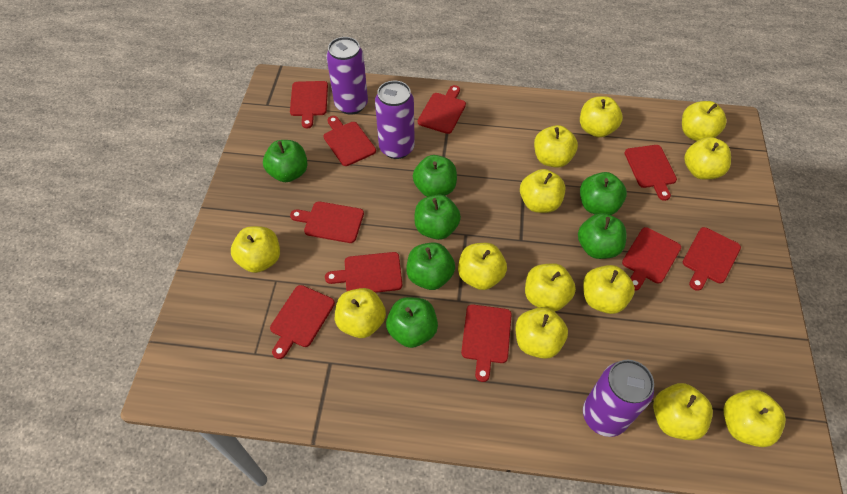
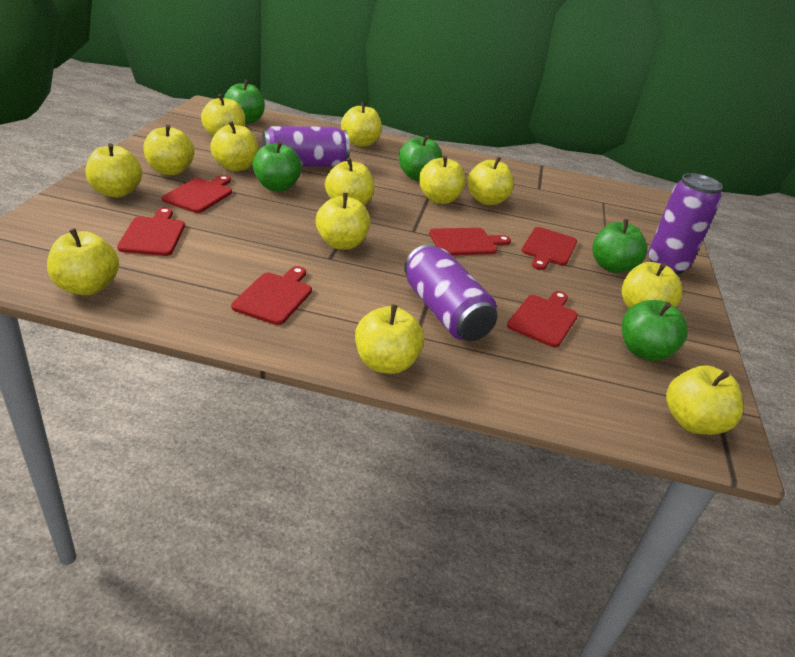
green apple: [263,140,307,182] [386,297,438,348] [406,242,455,290] [413,155,457,197] [414,194,461,240] [578,213,626,259] [580,172,627,215] = 7 -> [224,79,265,124] [252,141,302,191] [398,135,442,181] [592,219,647,273] [622,300,687,361] = 5
red cutting board: [270,285,335,359] [290,81,328,128] [290,201,364,243] [324,116,376,166] [325,252,402,293] [418,85,466,134] [461,304,512,382] [622,227,681,291] [625,145,677,201] [683,227,741,291] = 10 -> [117,207,185,256] [162,175,232,213] [231,266,312,325] [429,228,511,255] [507,291,578,347] [522,227,577,270] = 6

